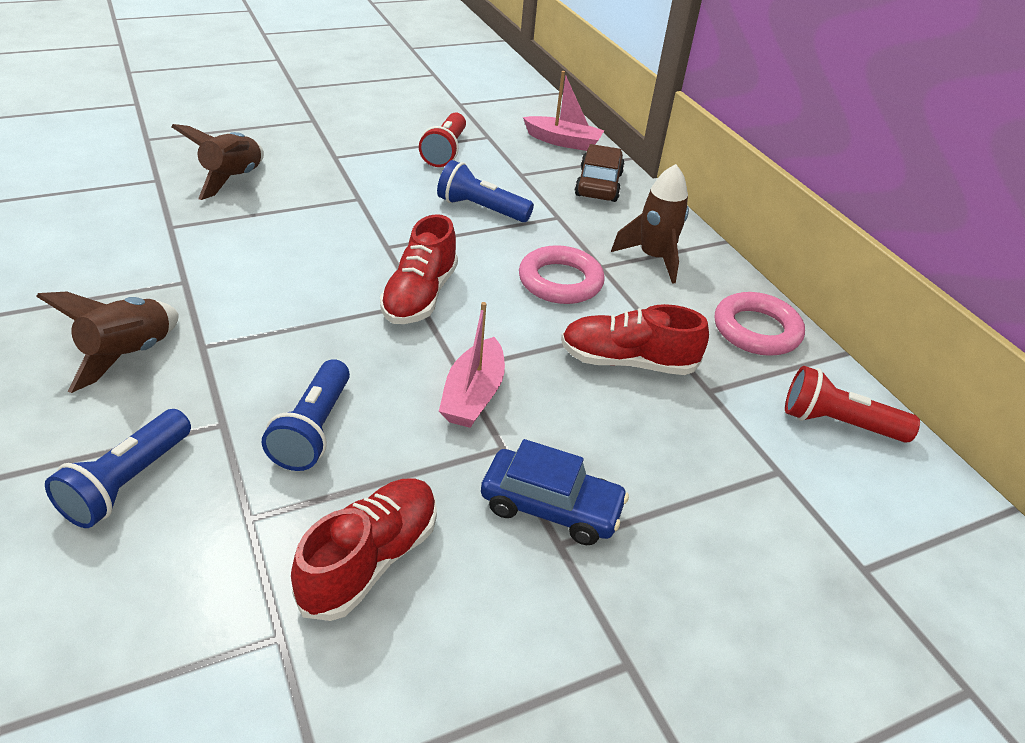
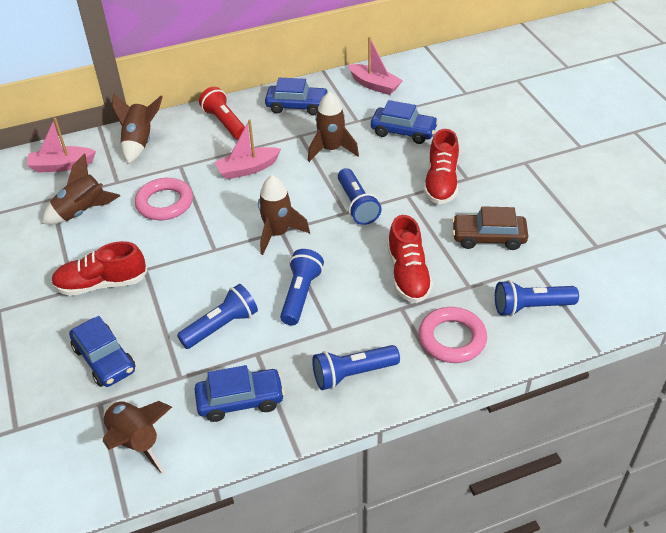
blue car: [481,439,629,545] = 1 -> [69,316,135,387] [195,365,285,422] [265,78,329,115] [371,100,439,144] = 4
blue flashlight: [45,409,191,528] [262,359,350,471] [437,160,534,222] = 3 -> [177,284,258,349] [280,249,324,326] [312,345,400,390] [338,168,381,225] [495,280,579,316] = 5
brown rocket: [36,292,178,393] [171,124,264,200] [611,164,689,284] = 3 -> [42,153,120,225] [103,401,172,474] [112,93,163,164] [258,175,310,255] [308,91,359,162] = 5
pink boat: [439,302,505,428] [523,71,604,151] = 2 -> [27,118,96,172] [214,119,281,180] [348,37,403,95] = 3
red flashlight: [419,113,466,167] [785,366,920,443] = 2 -> [199,87,245,139] = 1

